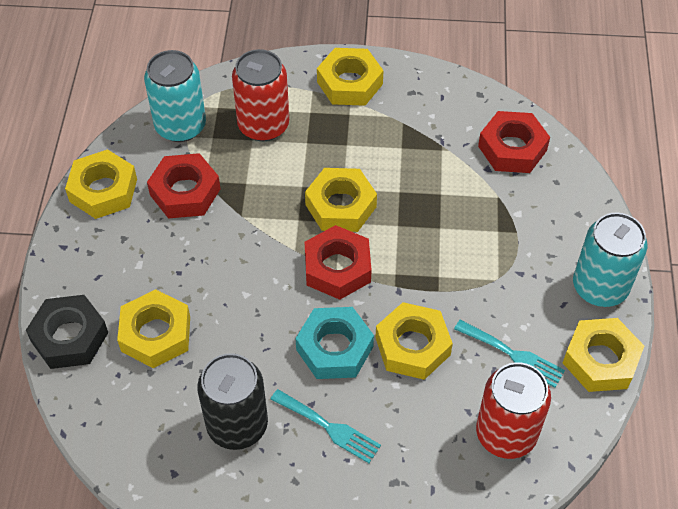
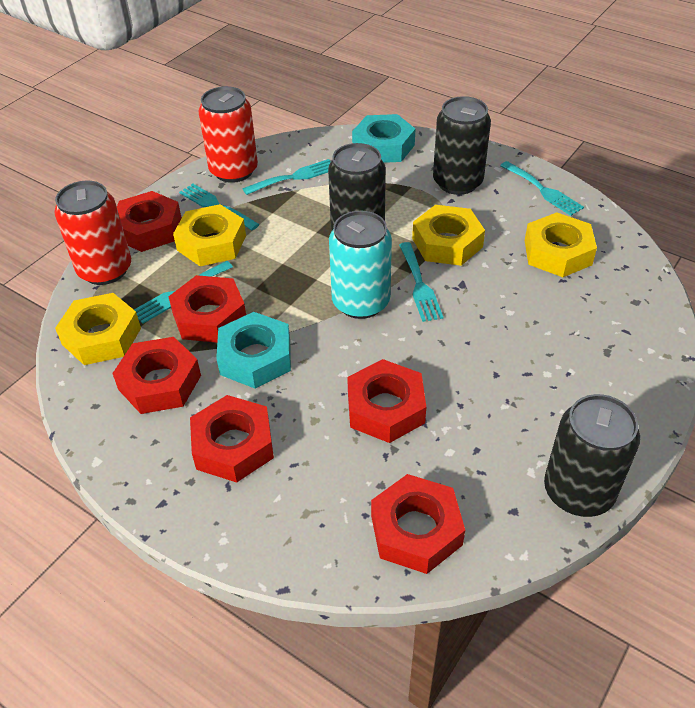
black can: [197,353,268,450] = 1 -> [328,143,386,230] [433,96,491,195] [544,394,640,517] = 3
black nut: [26,295,108,369] = 1 -> none = 0
red nut: [147,153,220,219] [305,225,372,300] [478,111,550,173] = 3 -> [112,337,201,414] [117,191,182,252] [168,275,246,343] [190,395,274,482] [347,359,426,443] [371,474,465,574] = 6
turquoise can: [144,50,206,142] [573,213,647,307] = 2 -> [329,211,392,319] = 1
turquoise fork: [270,389,381,463] [454,320,565,387] = 2 -> [134,261,233,324] [179,184,259,230] [243,159,331,195] [399,242,443,322] [500,161,584,216] = 5
turquoise nut: [295,307,374,379] = 1 -> [216,312,291,389] [352,114,415,163] = 2
yellow nut: [65,149,137,219] [117,289,190,368] [305,168,377,232] [317,48,384,106] [375,302,453,380] [563,318,644,392] = 6 -> [55,293,141,365] [173,204,246,266] [412,205,485,266] [525,212,597,277] = 4

